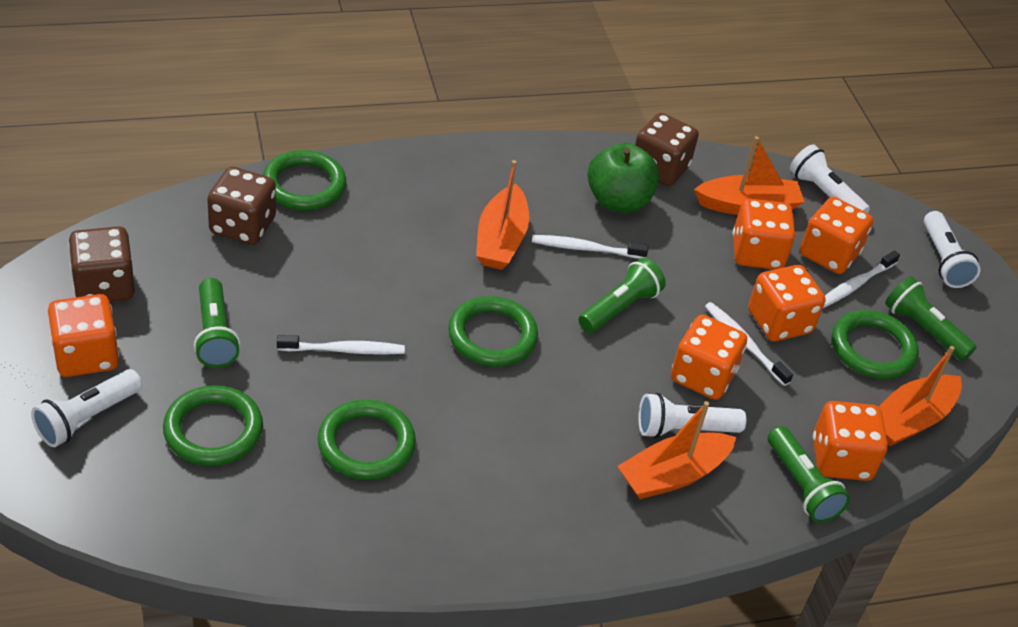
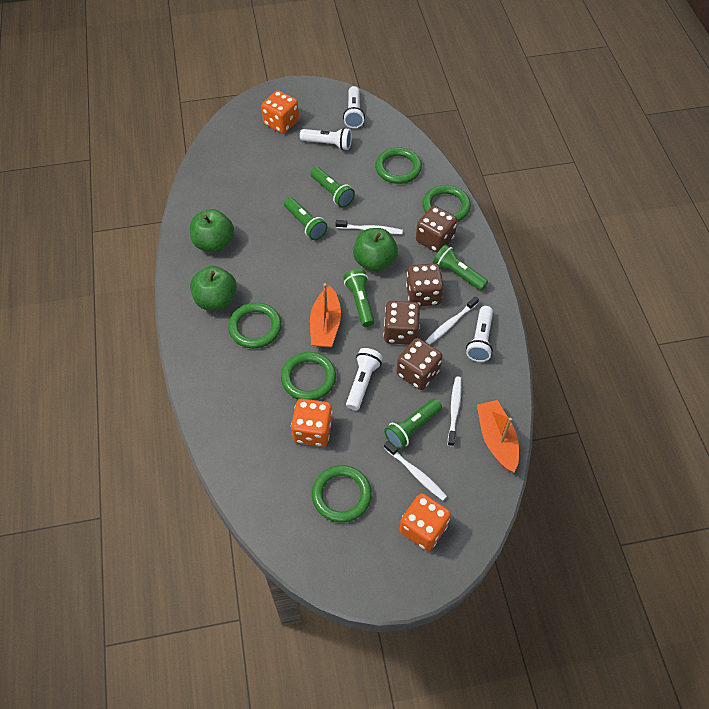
brown dice: [69,226,135,302] [207,166,276,245] [635,113,699,186] = 3 -> [384,301,420,345] [396,338,443,390] [406,263,444,306] [416,206,457,253] = 4
green apple: [587,143,659,213] = 1 -> [190,209,234,252] [190,266,237,310] [353,228,398,271] = 3
green flashlight: [194,278,240,368] [579,258,666,333] [768,426,850,523] [885,276,977,361] = 4 -> [284,197,327,240] [311,167,355,207] [343,269,374,327] [384,398,442,449] [433,245,488,291] = 5
orange boat: [476,160,529,270] [617,401,736,499] [694,136,804,215] [879,346,962,446] = 4 -> [310,283,341,347] [477,400,519,473] = 2
orange dice: [48,294,119,377] [671,315,747,400] [733,198,795,270] [748,265,825,341] [800,197,873,274] [813,401,888,481] = 6 -> [261,90,299,134] [291,399,332,447] [400,493,451,551] = 3

